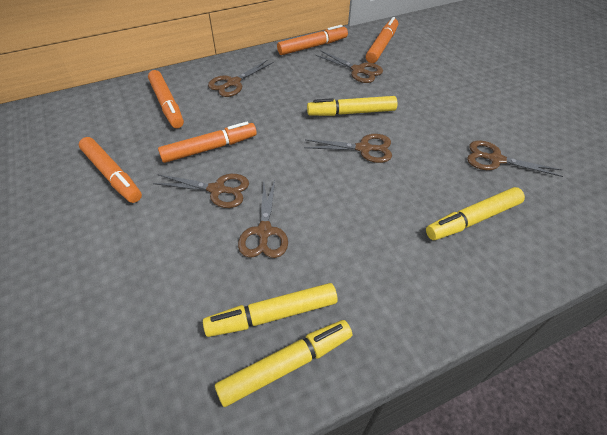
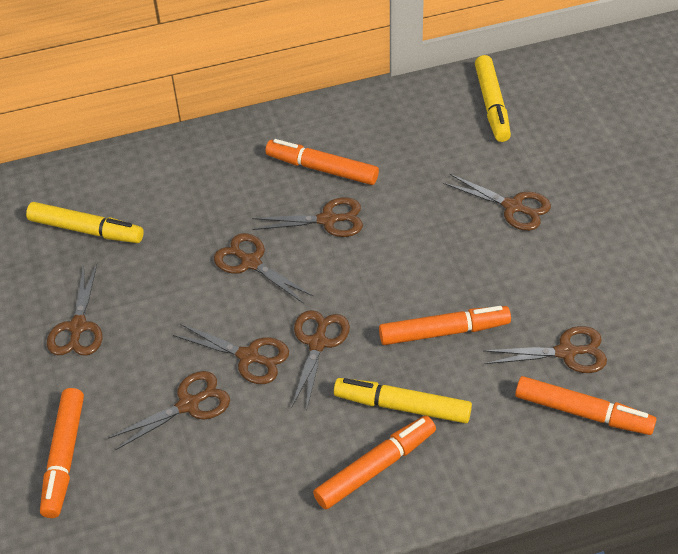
brown scissors: [153,174,249,208] [208,60,274,97] [238,180,288,258] [304,134,392,163] [316,51,383,83] [467,140,563,177] = 6 -> [47,264,102,356] [108,371,230,450] [173,324,289,384] [214,233,314,304] [252,197,363,237] [292,310,350,412] [443,174,551,231] [483,326,607,373] = 8
yellow marker: [203,283,337,337] [215,320,352,407] [307,96,397,116] [426,187,525,240] = 4 -> [26,202,144,243] [334,378,472,423] [475,55,511,142] = 3

